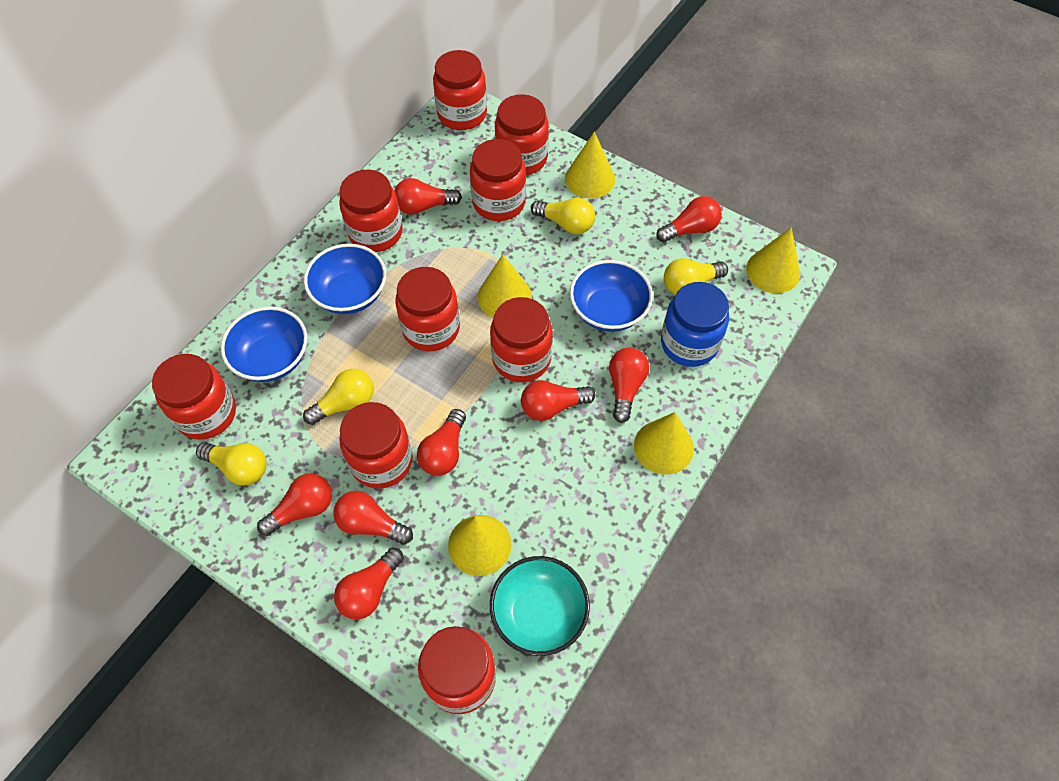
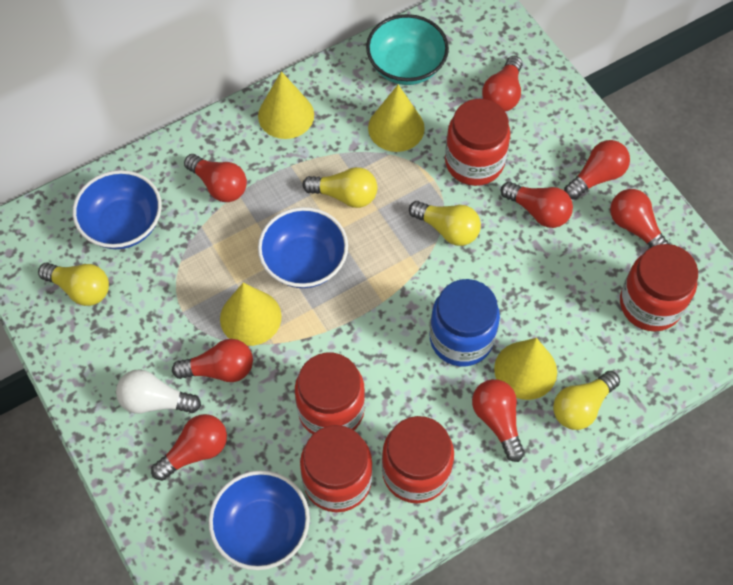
red jar: [152,354,236,440] [339,170,402,252] [339,402,413,489] [395,267,460,351] [418,626,496,714] [433,50,487,130] [470,139,526,221] [490,297,553,382] [495,94,549,175] = 9 -> [295,353,365,434] [300,425,373,512] [382,416,454,503] [445,99,511,186] [620,244,698,332] = 5
white light bulb: none = 0 -> [116,369,201,414] = 1
yellow cone: [448,515,511,576] [478,254,532,318] [565,132,615,198] [634,412,694,475] [746,227,800,293] = 5 -> [220,283,282,346] [258,71,314,139] [368,85,425,152] [494,338,557,400] = 4

